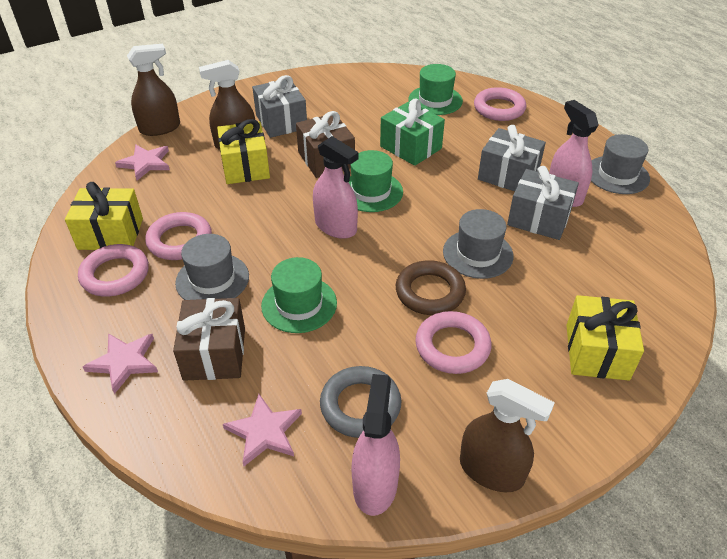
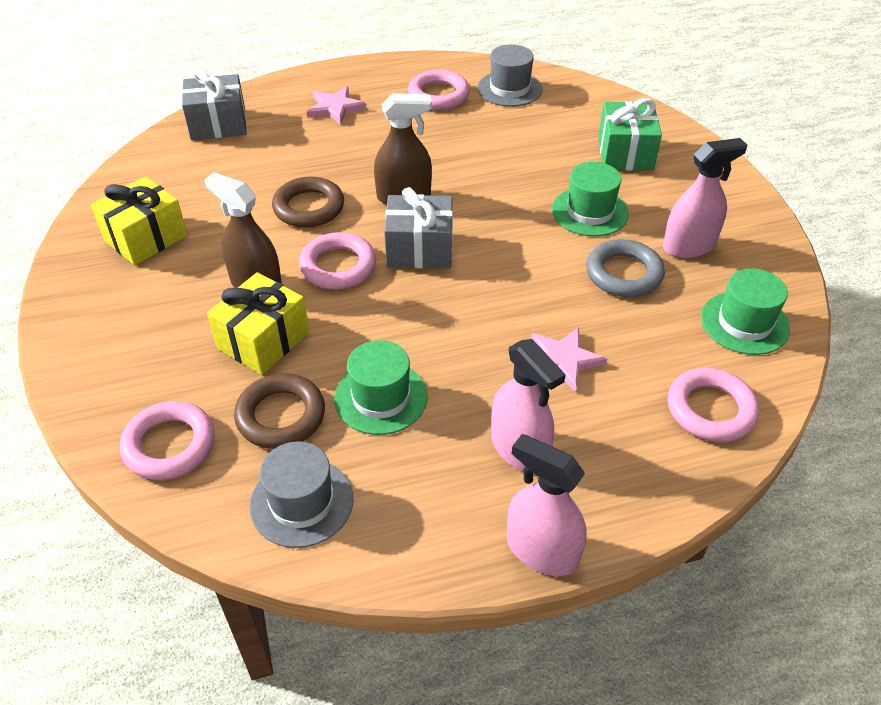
brown gift: [173,298,245,381] [296,111,355,178] = 2 -> none = 0
brown ring: [396,260,466,315] = 1 -> [234,374,325,449] [272,176,344,228] = 2
brown spray bottle: [127,44,180,136] [199,60,255,150] [460,379,555,492] = 3 -> [204,172,282,288] [374,93,432,205] = 2
grey gift: [252,75,307,138] [478,125,546,191] [507,166,579,240] = 3 -> [182,68,247,140] [384,187,453,268] = 2
grey hat: [175,234,249,300] [443,209,514,279] [591,134,650,194] = 3 -> [250,441,353,548] [477,44,543,107] = 2
pink star: [83,333,158,394] [115,144,170,181] [223,394,302,466] = 3 -> [306,86,366,125] [531,327,607,392] = 2
yellow gift: [65,182,143,250] [217,119,270,184] [566,295,644,381] = 3 -> [91,176,188,265] [207,272,309,375] = 2

